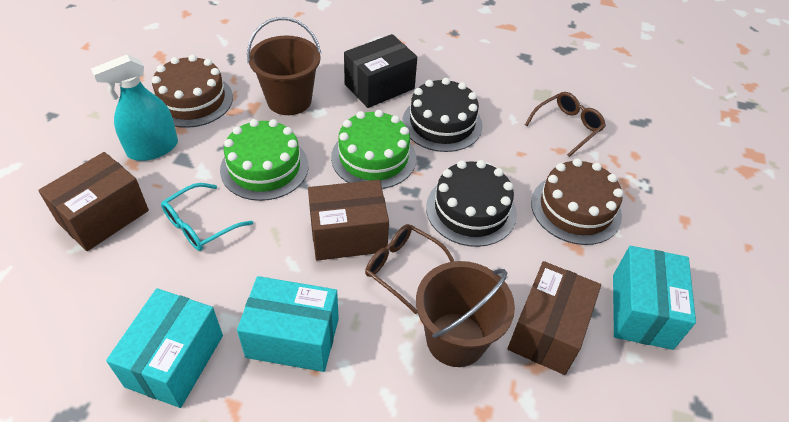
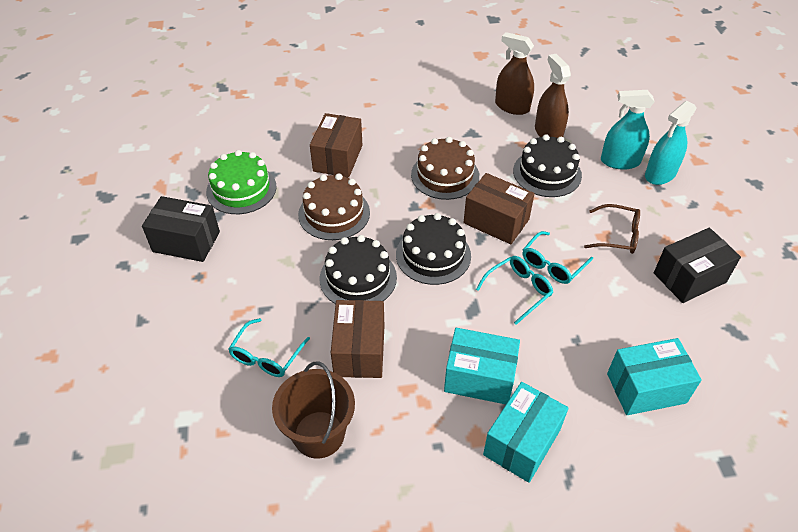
black box: [344,34,417,108] = 1 -> [142,196,220,262] [654,228,741,303] = 2
black cake: [402,78,482,152] [426,160,517,247] = 2 -> [319,235,397,304] [396,213,471,285] [513,134,582,197] = 3
brown bucket: [247,17,321,115] [416,261,515,367] = 2 -> [272,362,355,458] = 1
brown glasses: [365,224,455,314] [525,92,606,157] = 2 -> [584,204,640,254] = 1
brown spray bottle: none = 0 -> [495,32,534,115] [535,54,571,138] = 2
green cake: [220,119,309,201] [331,110,416,189] = 2 -> [206,150,277,214] = 1
turquoise glasses: [161,183,253,251] = 1 -> [228,318,310,377] [476,256,553,325] [522,231,593,284] = 3
turquoise spray bottle: [91,55,178,161] = 1 -> [601,90,655,170] [645,101,697,185] = 2

